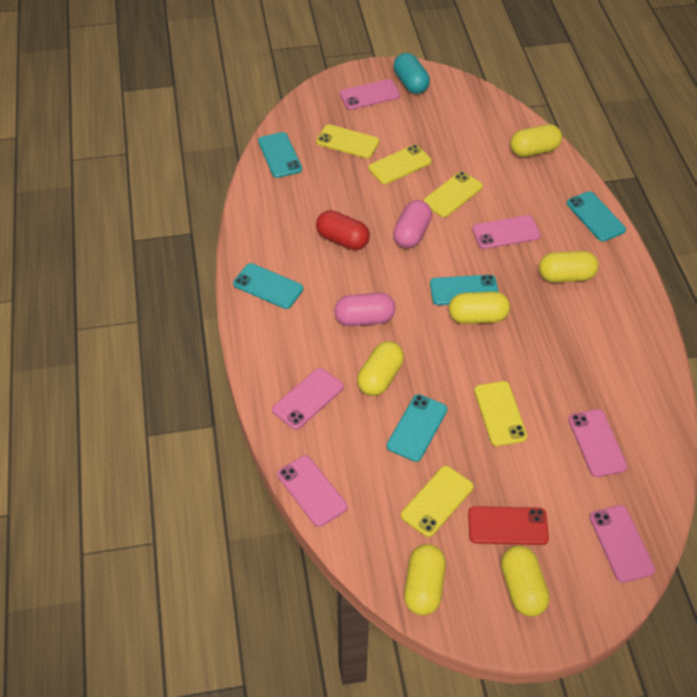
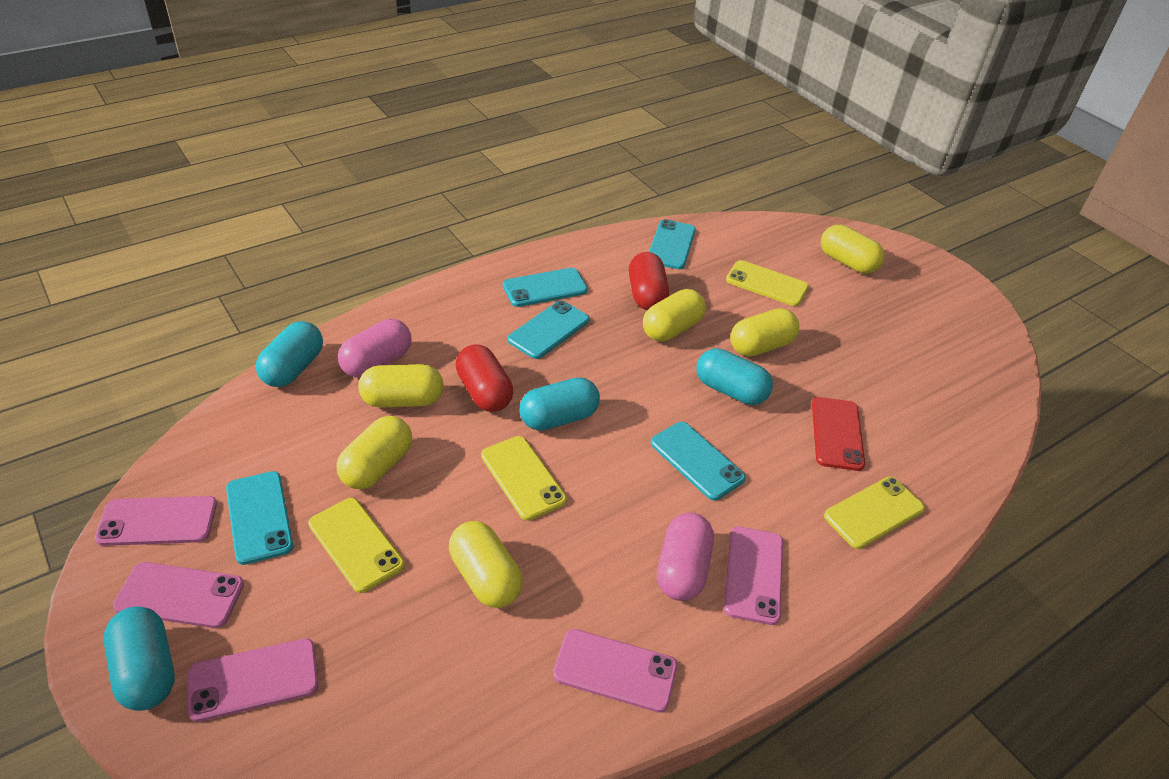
pink phone: [272,368,344,430] [277,455,348,527] [340,79,400,110] [472,215,541,249] [568,409,628,477] [590,505,655,583] = 6 -> [95,496,217,546] [113,562,244,628] [188,638,319,722] [553,629,677,713] [724,526,783,625] = 5
red capsule: [316,210,370,250] = 1 -> [456,344,513,412] [629,252,669,310] = 2
turquoise capsule: [393,53,430,94] = 1 -> [104,606,175,711] [256,321,323,387] [519,377,600,430] [696,348,773,405] = 4
yellow phone: [316,124,379,158] [368,145,432,184] [401,466,473,537] [423,171,483,217] [474,381,527,446] = 5 -> [308,498,405,593] [481,436,567,521] [726,260,809,306] [824,477,925,549] = 4

